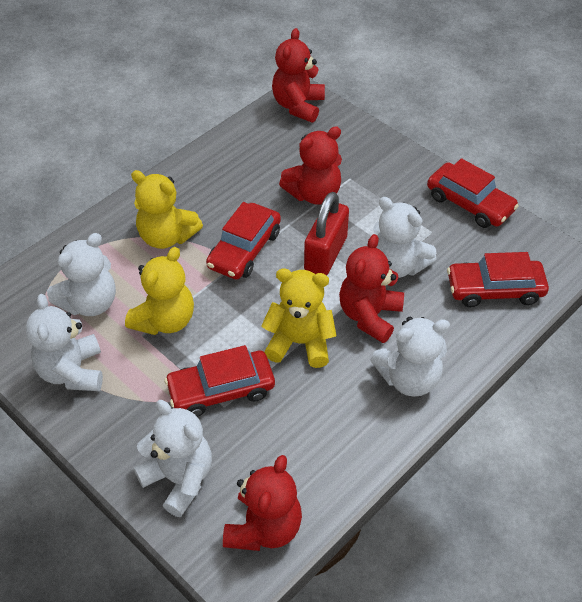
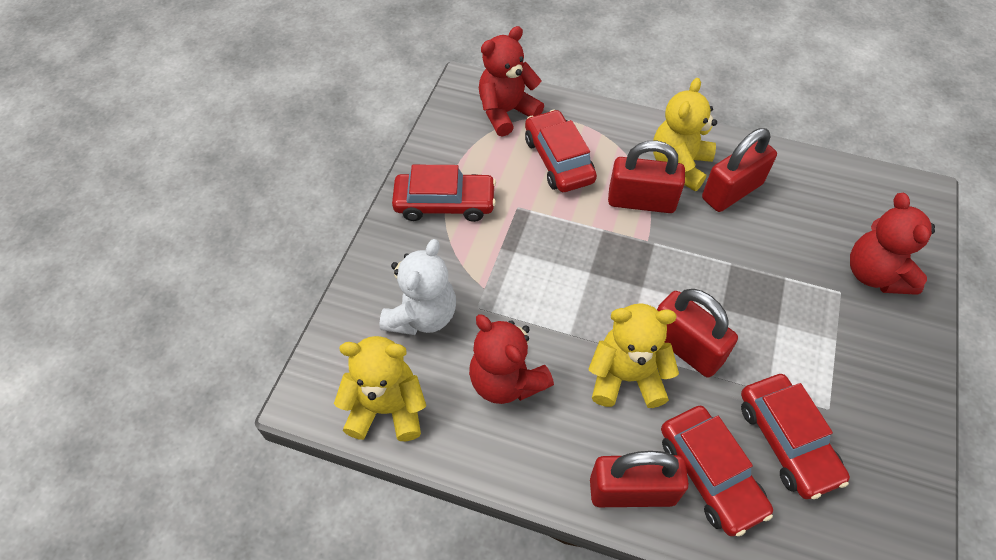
red padlock: [304,192,349,276] = 1 -> [590,451,689,507] [608,141,685,213] [657,289,738,378] [702,128,777,212] = 4
red teddy bear: [223,455,302,551] [272,28,325,122] [279,126,342,205] [339,234,404,343] = 4 -> [469,314,554,404] [479,26,544,137] [850,193,935,295] = 3
white teddy bear: [25,294,103,391] [47,233,116,316] [134,400,212,517] [371,317,450,397] [373,197,436,278] = 5 -> [379,239,456,335] = 1

